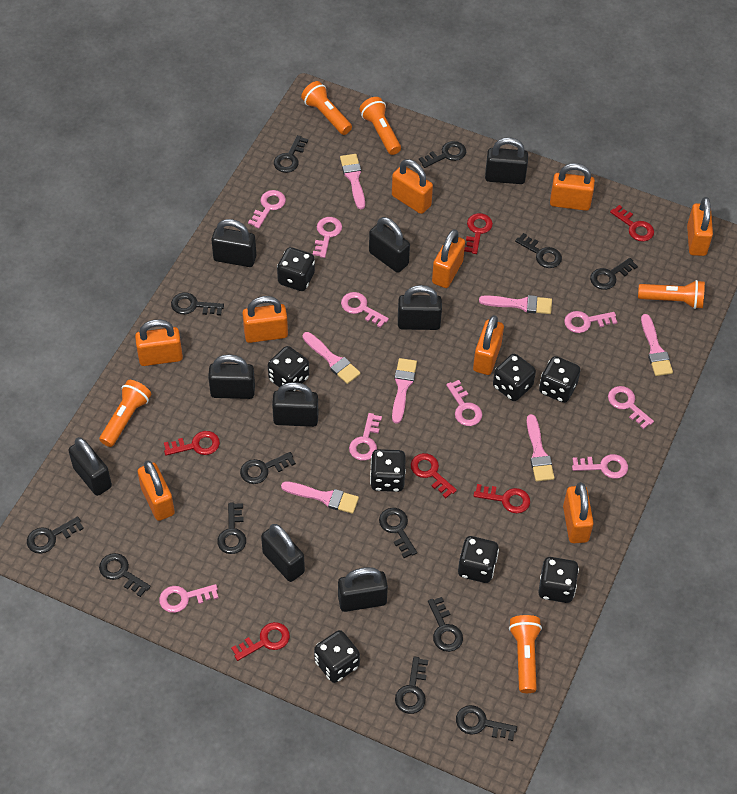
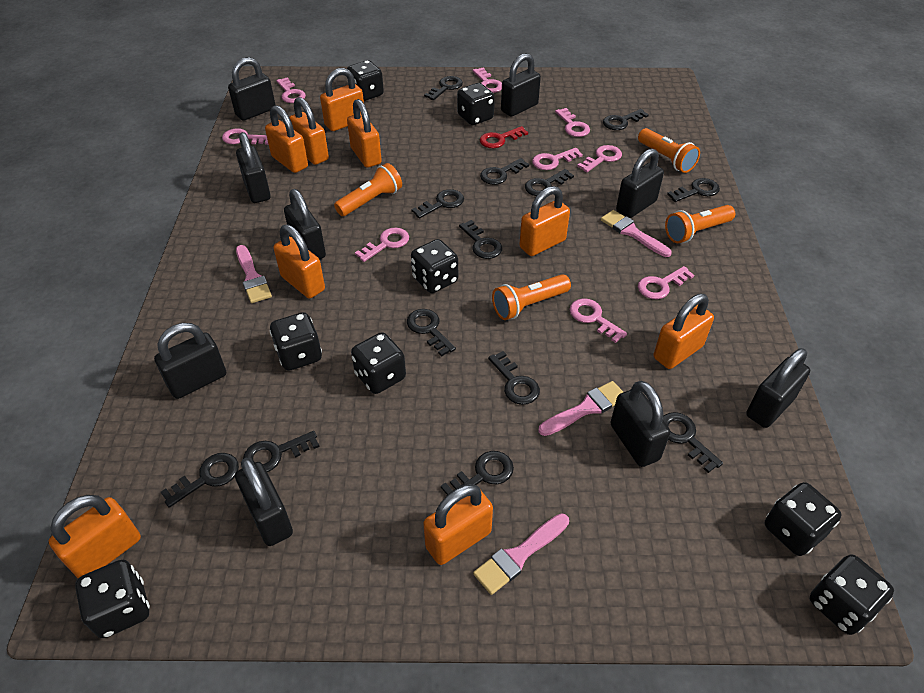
orange flashlight: [99,380,151,447] [301,81,352,135] [359,97,401,155] [509,615,542,693] [638,280,705,309] = 5 -> [334,163,402,216] [492,274,571,320] [638,128,700,173] [665,205,735,243] = 4
pink brush: [281,481,359,514] [303,332,361,384] [340,154,365,209] [392,358,417,424] [479,295,552,314] [527,414,555,482] [641,314,673,376] = 7 -> [236,245,272,303] [473,513,569,595] [538,381,623,436] [601,210,672,257] = 4
red key: [164,431,220,456] [231,622,290,661] [411,453,457,498] [464,213,493,254] [474,484,530,513] [610,205,654,241] = 6 -> [479,126,528,148] = 1

